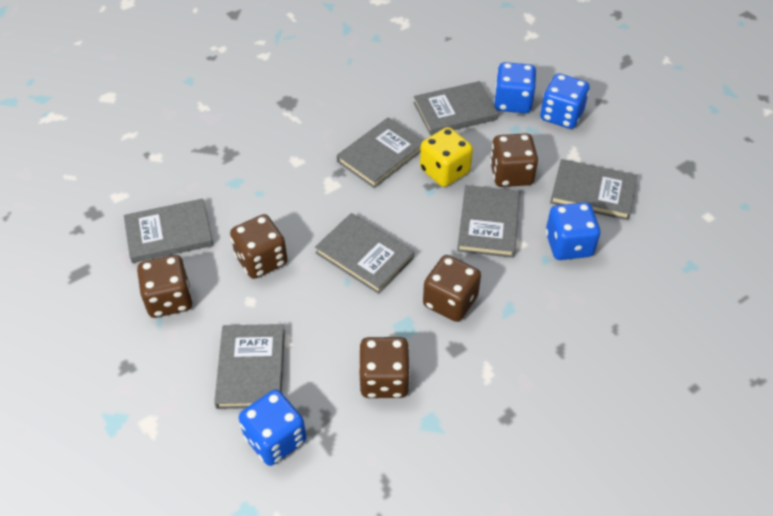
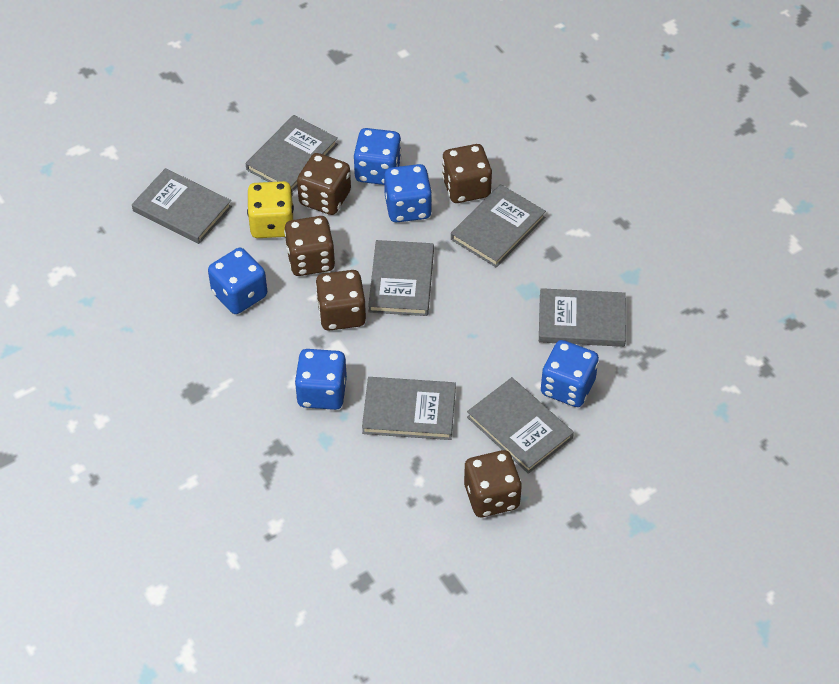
blue dice: [239,390,306,466] [494,62,536,113] [540,73,590,129] [546,202,600,260] = 4 -> [208,248,267,314] [295,349,347,410] [354,128,402,185] [384,164,432,223] [541,340,599,407] = 5

